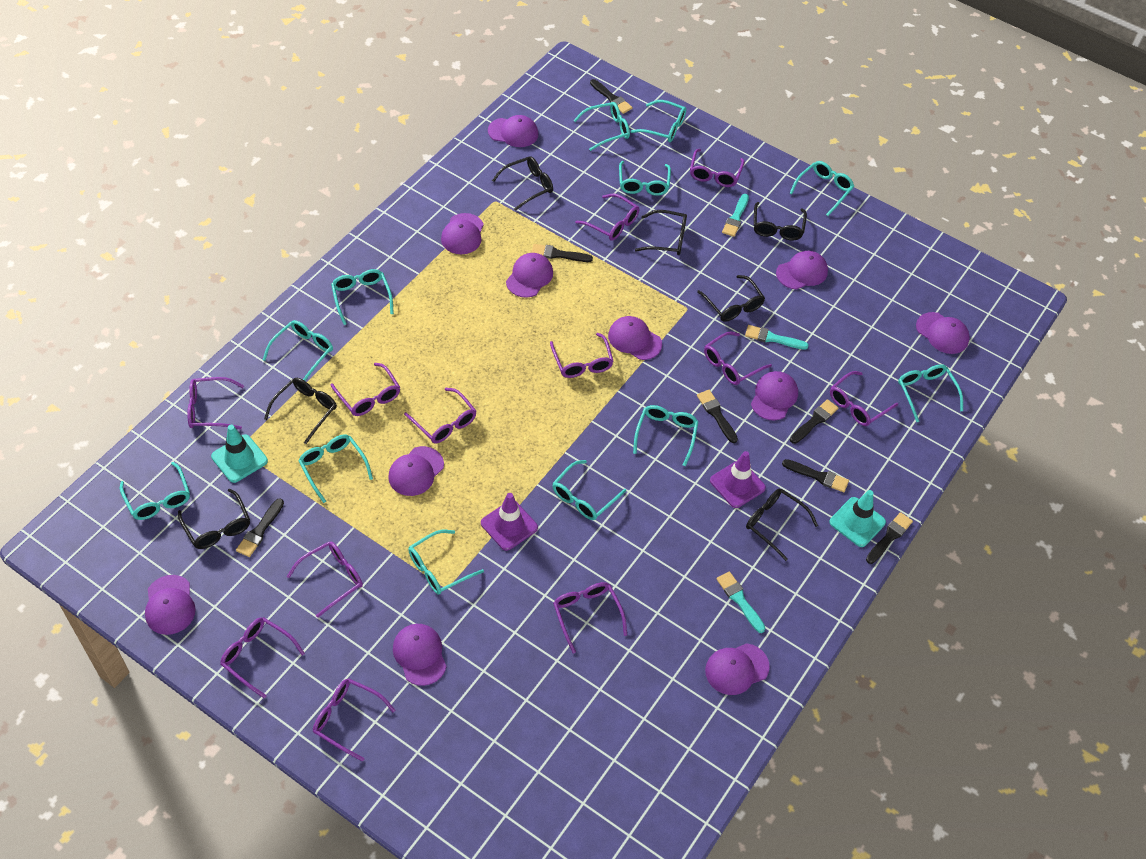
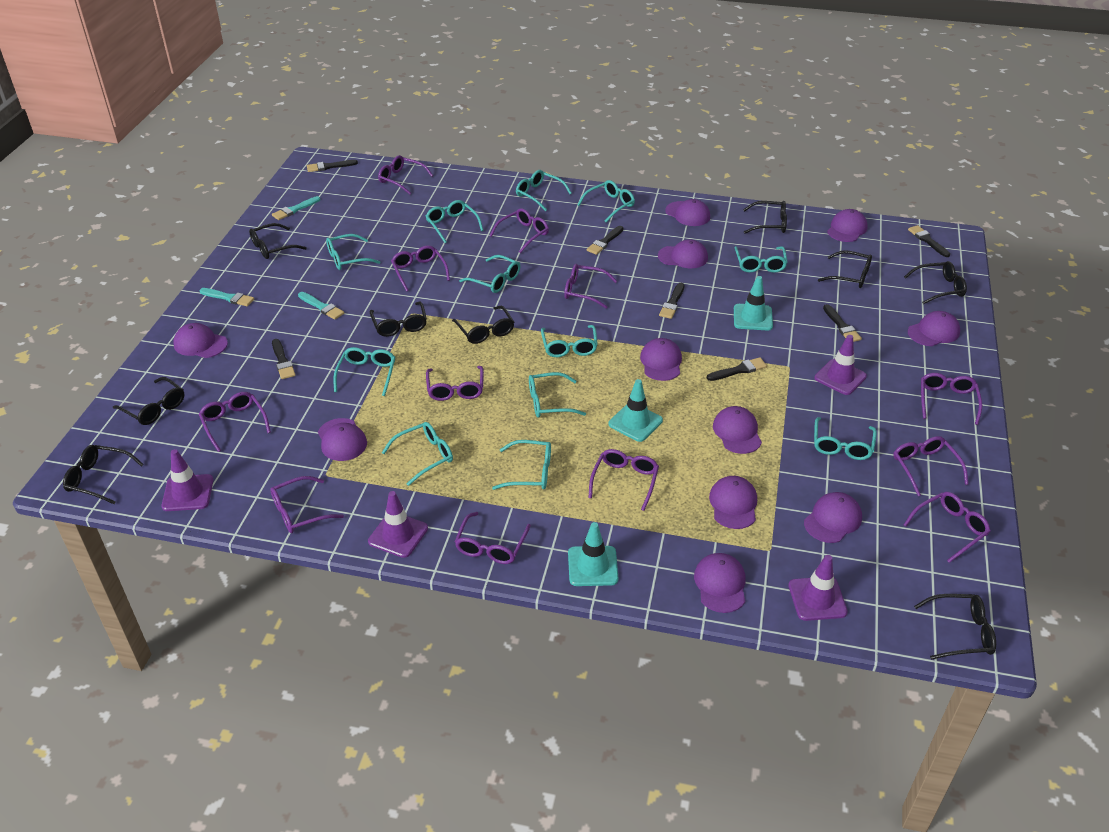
black glasses: [178,489,250,549] [264,378,337,444] [492,156,553,211] [635,210,687,255] [697,275,765,322] [746,488,818,561] [754,202,807,240] = 7 -> [63,445,144,504] [113,377,184,425] [249,223,307,259] [370,302,427,337] [452,306,514,344] [743,201,787,234] [818,250,872,288] [904,261,967,304] [914,594,996,660] = 9
purple traffic cone: [481,493,538,551] [710,451,766,508] = 2 -> [162,449,213,511] [368,491,428,558] [788,555,848,621] [814,335,867,395] = 4
turquoise traffic cone: [211,425,268,483] [830,490,886,547] = 2 -> [568,522,618,586] [609,379,663,442] [734,276,773,331] = 3

